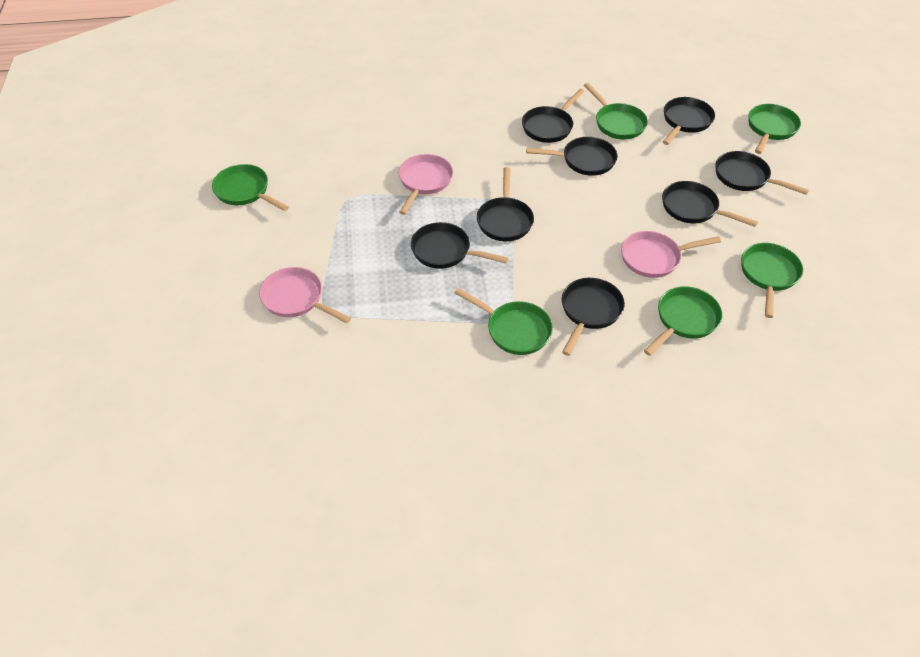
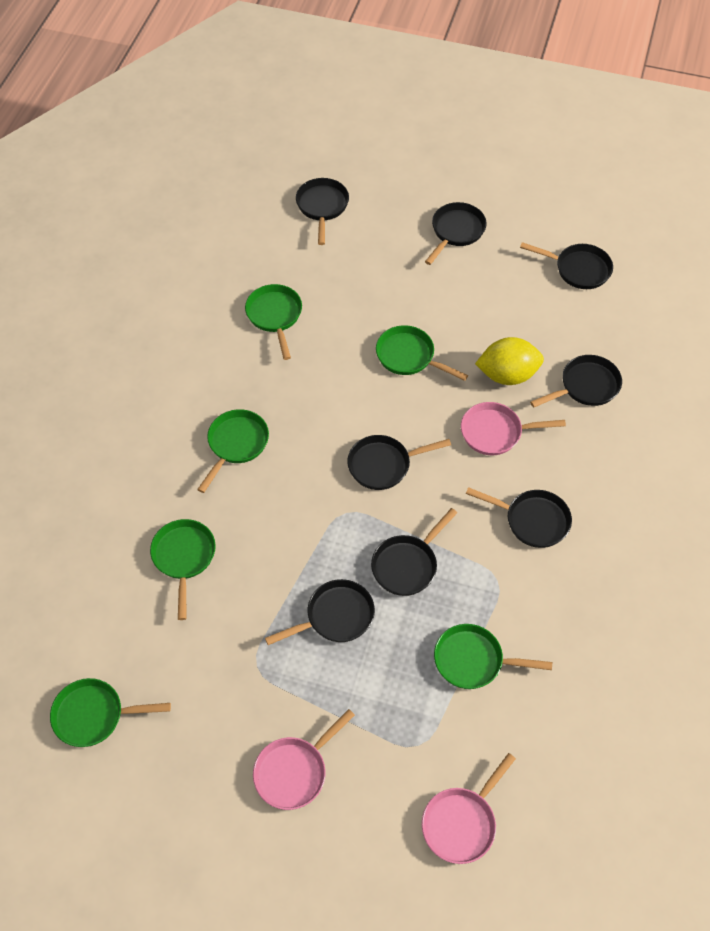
yellow lemon: none = 0 -> [475,337,544,385] = 1

